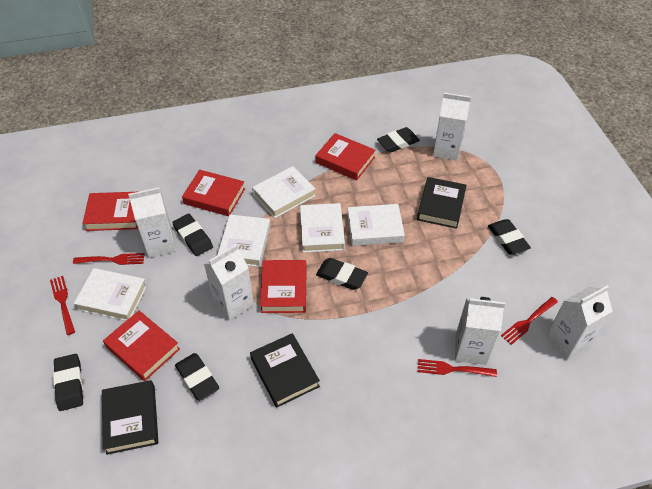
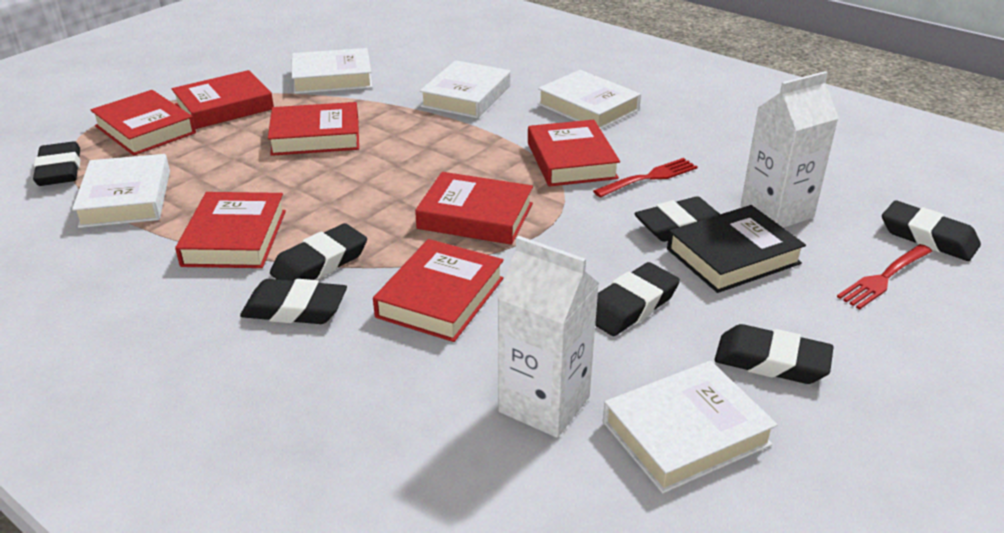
black book: [102,380,158,455] [250,333,320,408] [417,177,467,229] = 3 -> [667,205,806,293] = 1
black eraser: [53,354,83,411] [172,214,213,256] [175,353,219,401] [316,258,368,290] [377,127,420,153] [488,219,531,255] = 6 -> [33,141,80,186] [240,279,347,324] [270,223,367,281] [595,262,680,336] [634,197,720,242] [715,324,834,384] [882,201,981,261] = 7
red book: [82,192,138,231] [103,310,180,381] [182,170,245,216] [260,260,307,313] [316,133,376,180] = 5 -> [90,90,196,155] [171,70,274,129] [175,192,286,268] [268,102,359,156] [373,239,504,342] [415,172,533,245] [528,120,620,187] = 7
red fork: [50,276,75,335] [73,253,145,265] [418,359,497,377] [501,297,558,345] = 4 -> [593,158,698,198] [837,244,932,310] = 2
white carton: [128,187,177,258] [204,244,254,321] [433,93,471,160] [455,297,505,365] [546,285,613,360] = 5 -> [497,236,599,438] [741,71,839,228] = 2

